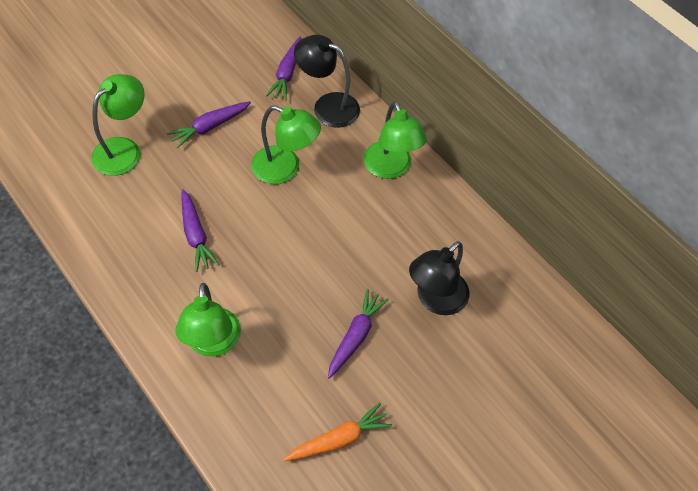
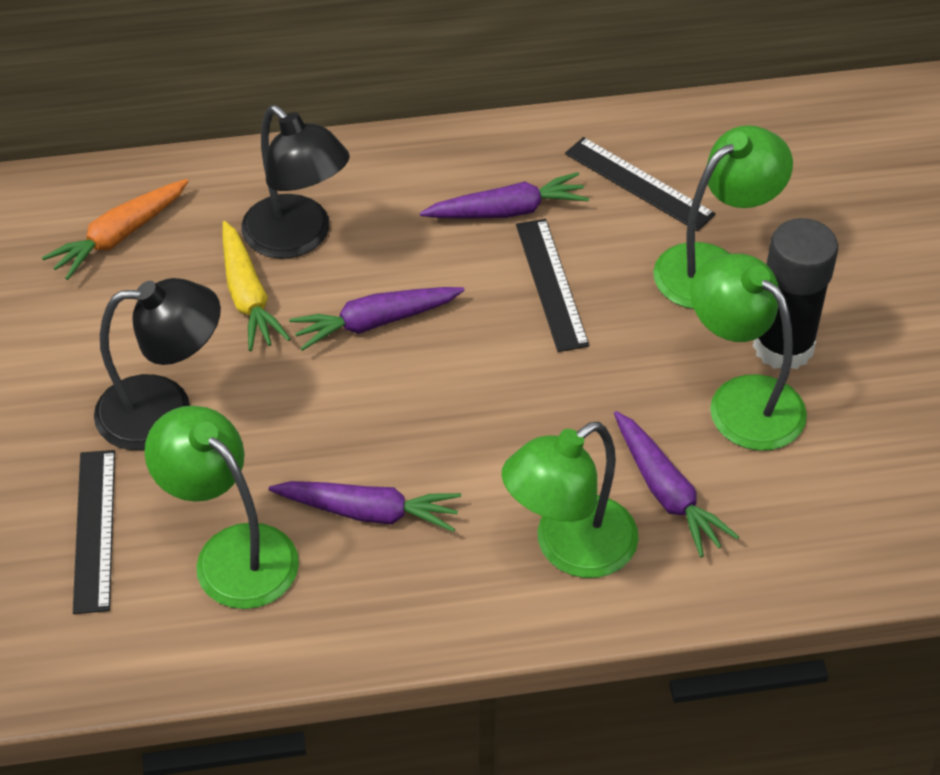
black glue stick: none = 0 -> [753,218,838,369] = 1
black ruler: none = 0 -> [73,450,115,614] [516,219,589,352] [565,137,716,231] = 3
yellow carrot: none = 0 -> [222,221,291,351] = 1

